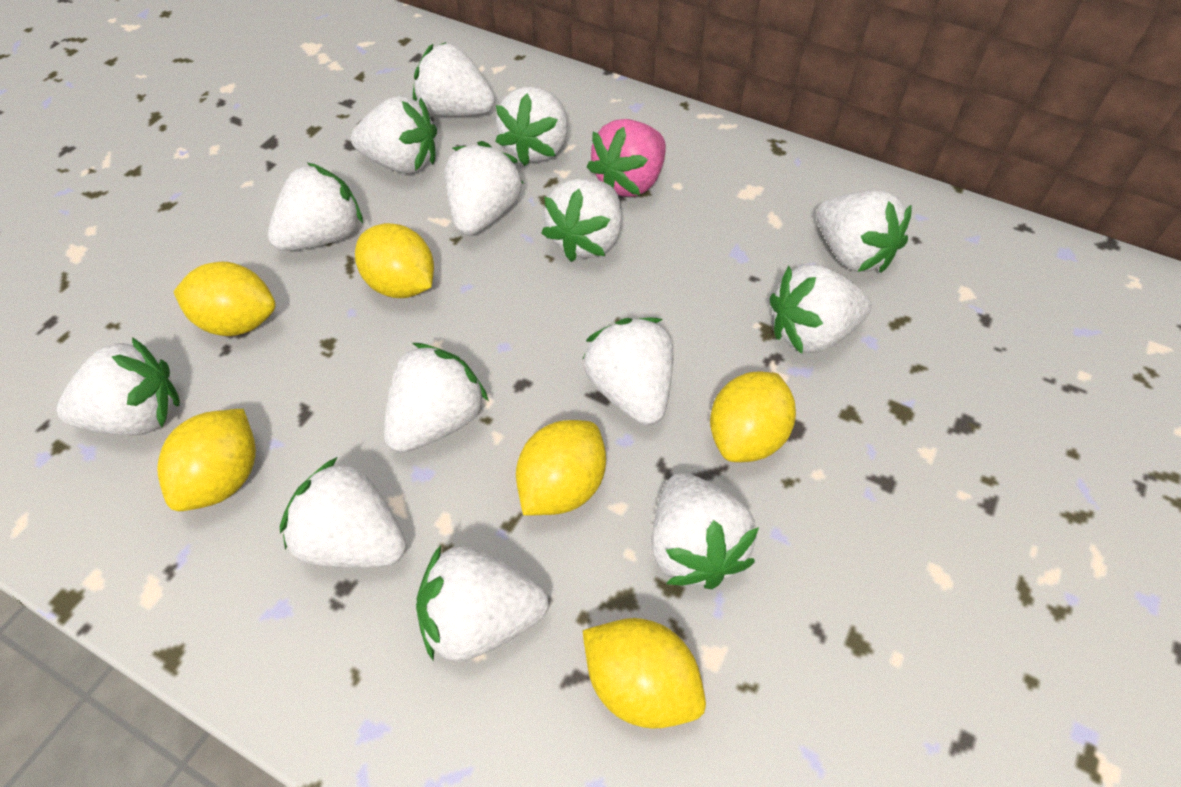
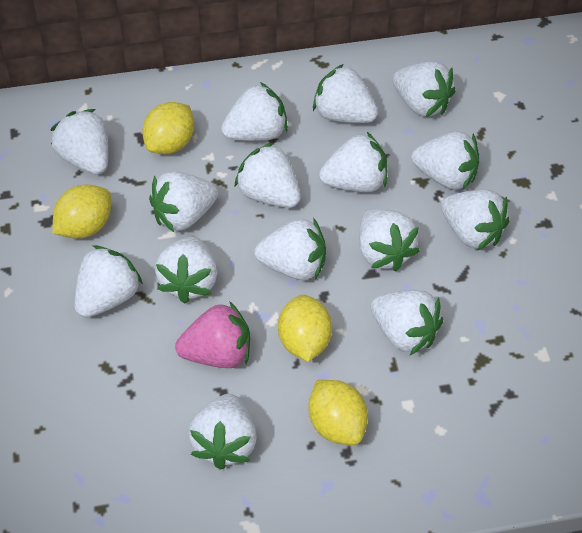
white strawberry: [57,337,180,435] [268,162,363,251] [280,457,406,568] [351,96,437,174] [384,343,489,453] [413,42,495,117] [416,545,548,662] [445,141,524,235] [495,87,568,166] [541,178,622,262] [583,317,674,425] [651,473,759,589] [770,264,872,354] [816,191,912,273] = 14 -> [51,109,109,175] [75,246,143,318] [149,171,218,233] [155,236,217,304] [188,394,257,470] [221,82,288,141] [234,143,301,208] [254,218,326,280] [313,64,378,123] [319,132,387,192] [359,209,420,271] [371,290,443,355] [392,61,455,117] [411,131,480,191] [441,189,509,250] = 15
yellow lemon: [157,409,256,511] [173,262,276,336] [355,223,434,298] [516,420,606,515] [583,618,706,729] [710,372,796,462] = 6 -> [52,185,111,239] [142,102,194,154] [278,295,332,362] [308,380,368,445] = 4

